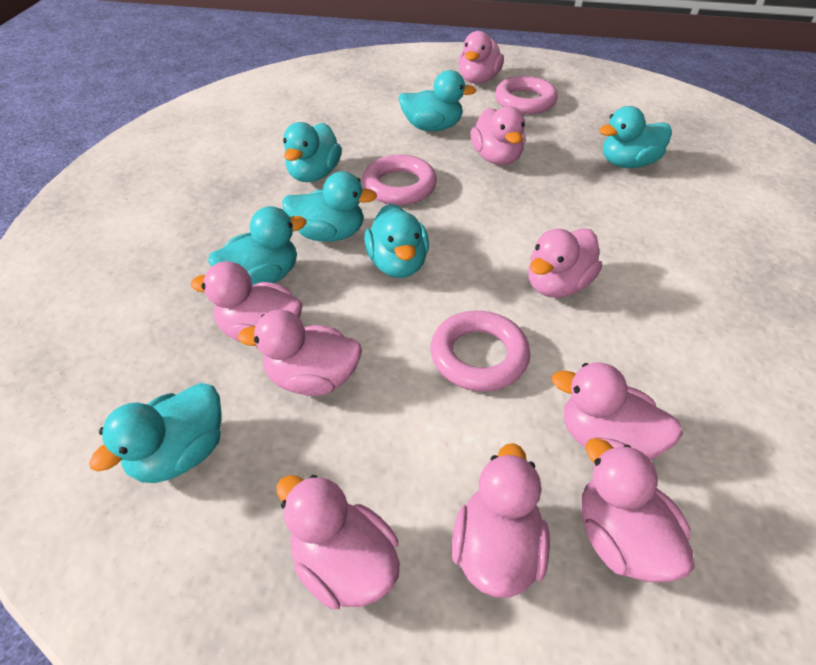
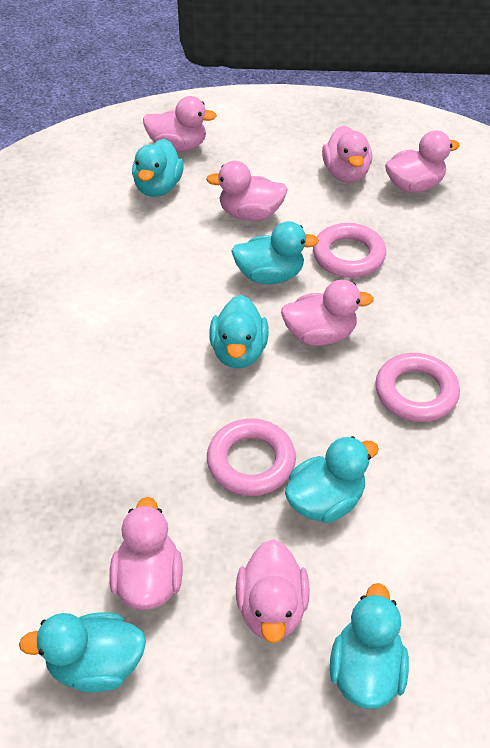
pink duck: [191,261,303,342] [238,310,362,396] [276,475,400,609] [451,443,550,598] [458,31,504,84] [470,106,525,165] [528,228,602,298] [552,362,683,460] [581,438,694,583] = 9 -> [109,497,183,610] [143,96,217,152] [206,161,288,221] [236,539,310,643] [281,280,374,346] [322,125,372,183] [385,130,460,193] = 7
turquoise duck: [89,383,221,483] [208,206,307,285] [282,171,377,242] [283,122,342,182] [364,204,429,278] [398,70,477,131] [599,106,672,168] = 7 -> [19,613,146,692] [132,139,184,197] [209,295,269,368] [231,221,319,284] [285,436,379,523] [330,583,409,709] = 6

